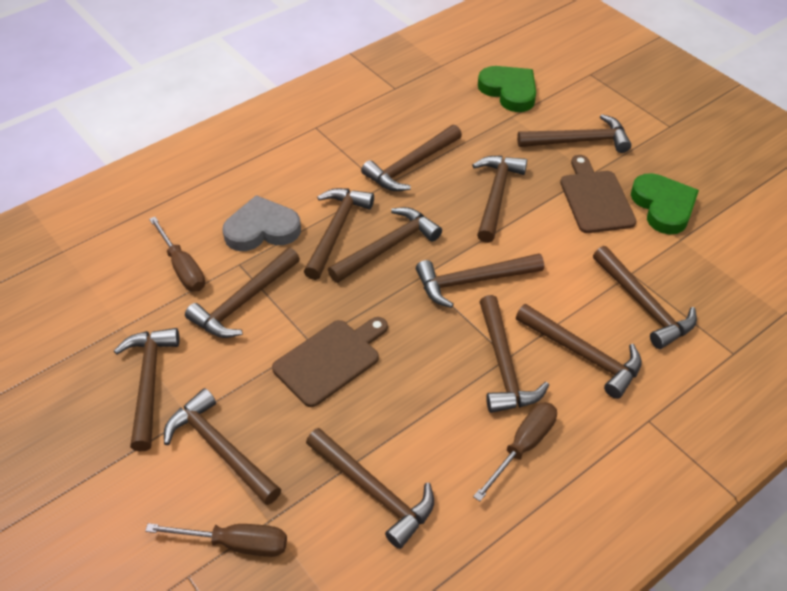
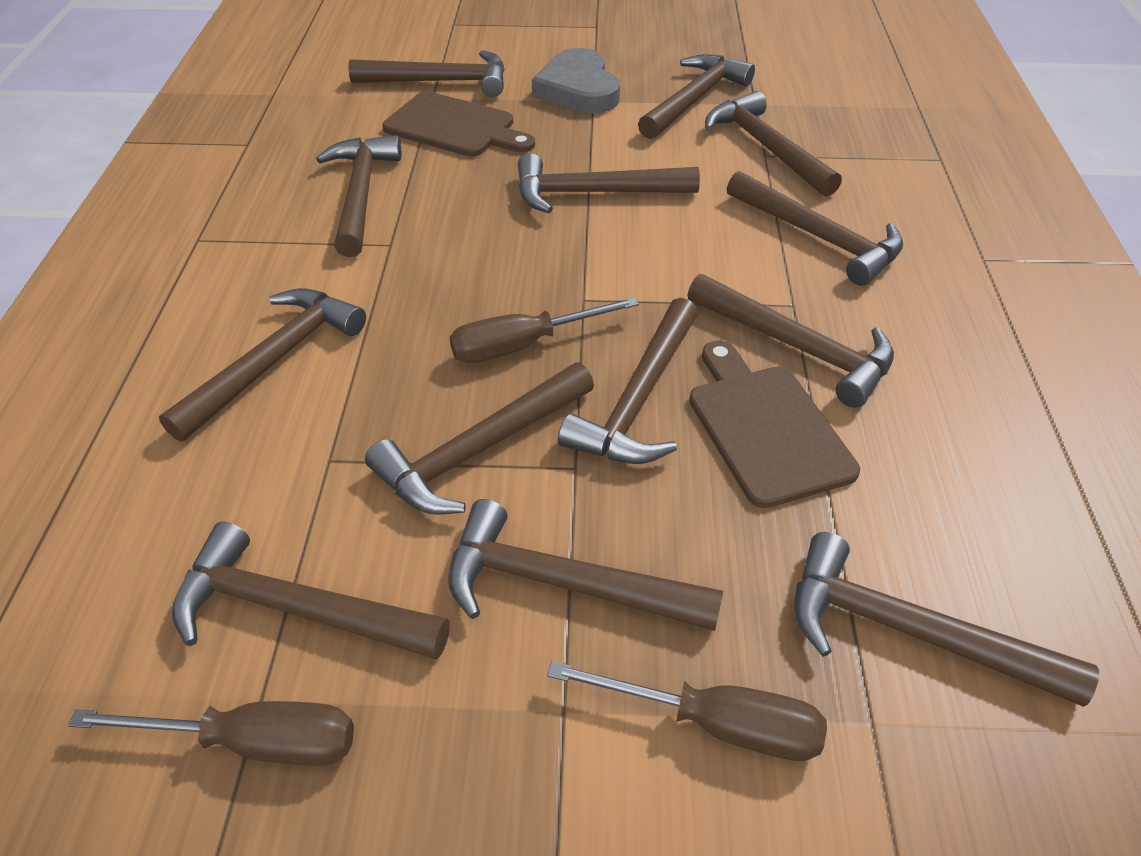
green heart: [478,66,536,112] [631,173,699,235] = 2 -> none = 0

